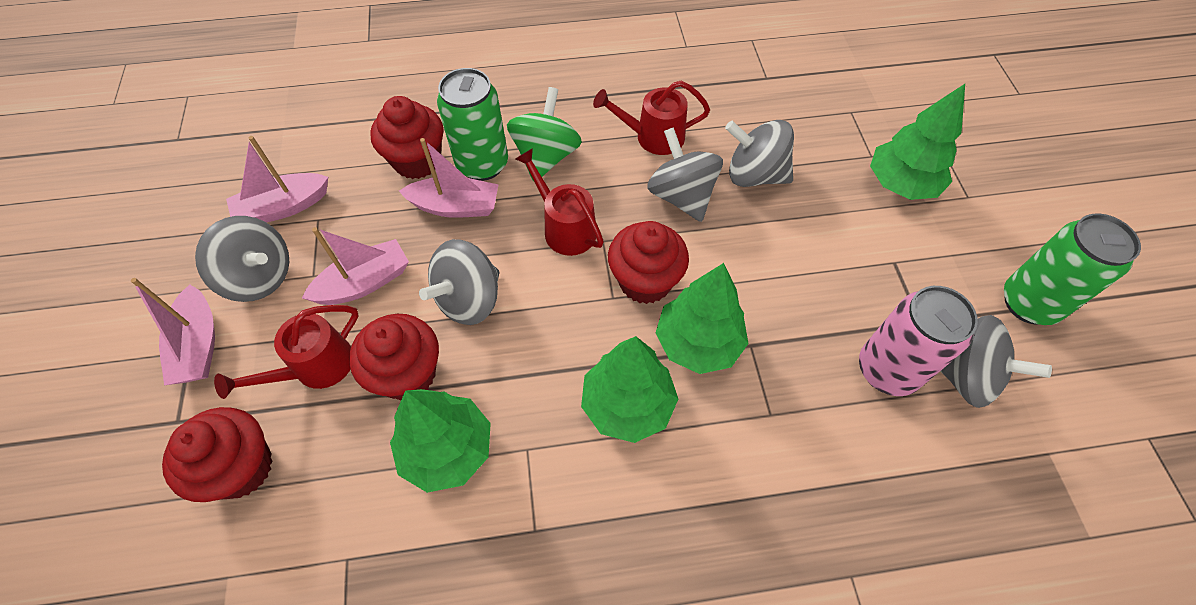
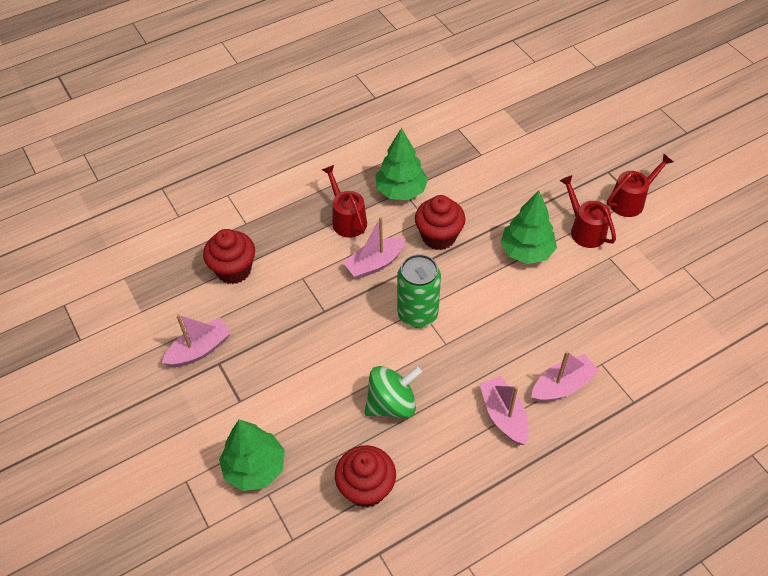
green can: [437,68,508,181] [1004,213,1141,325] = 2 -> [397,254,441,328] = 1
green tree: [390,389,491,493] [581,336,678,443] [656,263,748,374] [870,84,965,200] = 4 -> [219,420,285,491] [375,128,428,200] [500,191,557,264] = 3
grey spinning top: [195,216,289,302] [419,239,500,325] [647,127,723,222] [725,120,794,187] [941,315,1052,408] = 5 -> none = 0
pink can: [859,286,978,396] = 1 -> none = 0
red cupcake: [162,407,273,502] [349,314,439,400] [370,96,444,179] [608,221,689,304] = 4 -> [203,229,255,284] [335,445,396,508] [415,195,466,250] = 3

